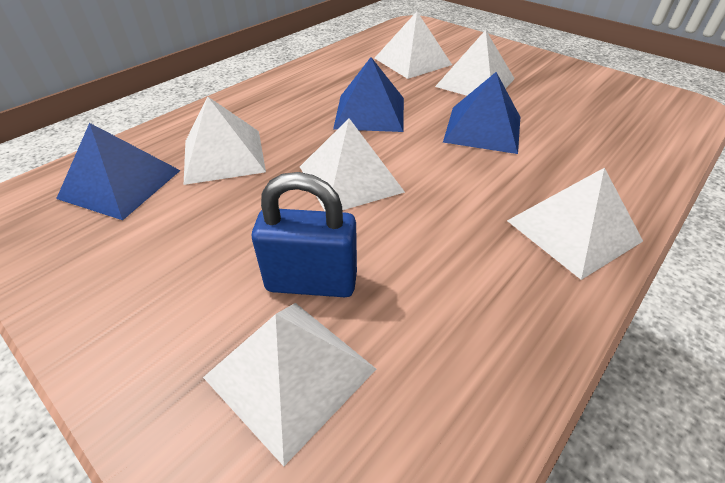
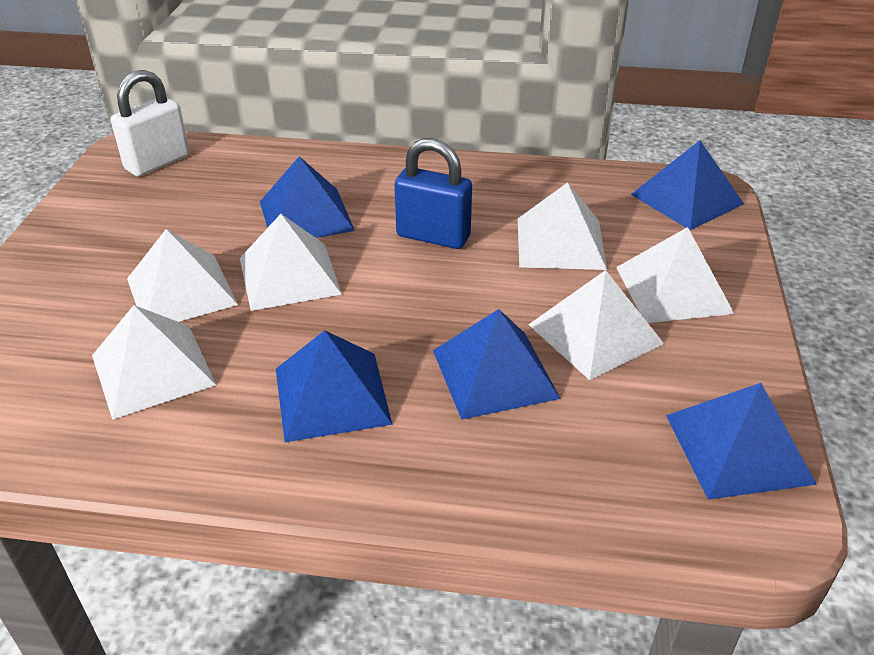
blue pyramid: [56,123,181,220] [333,57,404,132] [443,72,520,154] = 3 -> [260,156,355,238] [276,330,392,442] [433,309,561,420] [631,140,744,230] [666,383,817,500] = 5
white padlock: none = 0 -> [111,70,189,177] = 1

